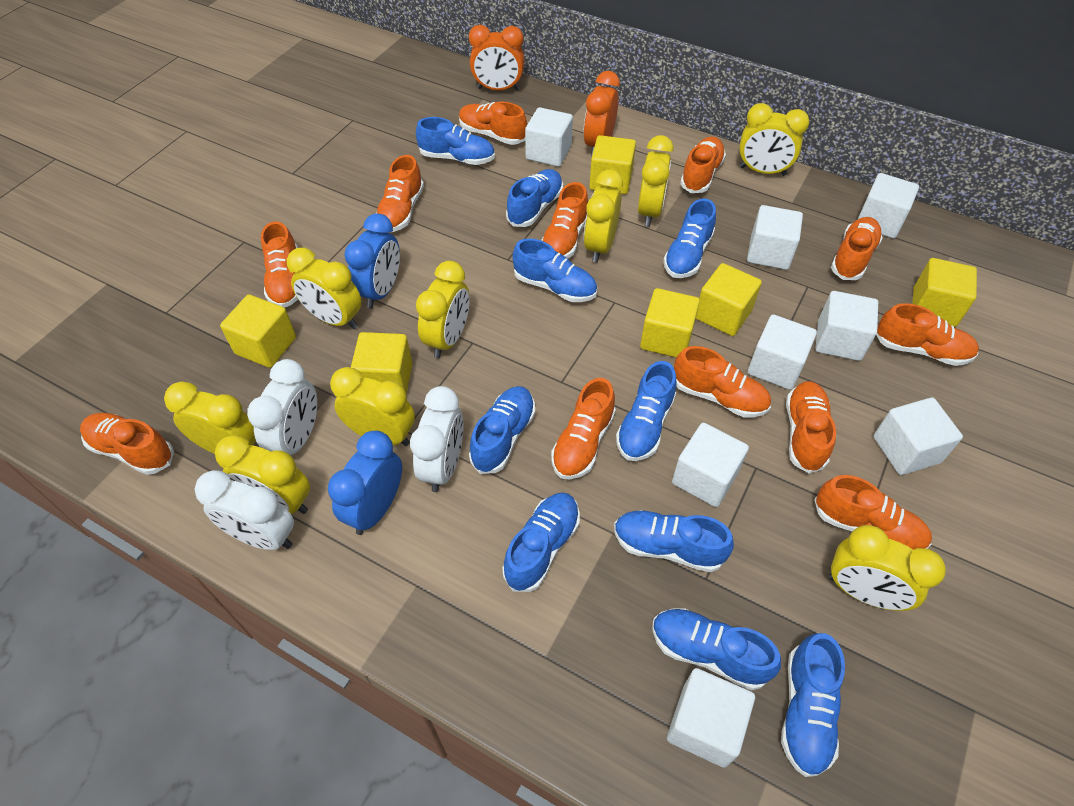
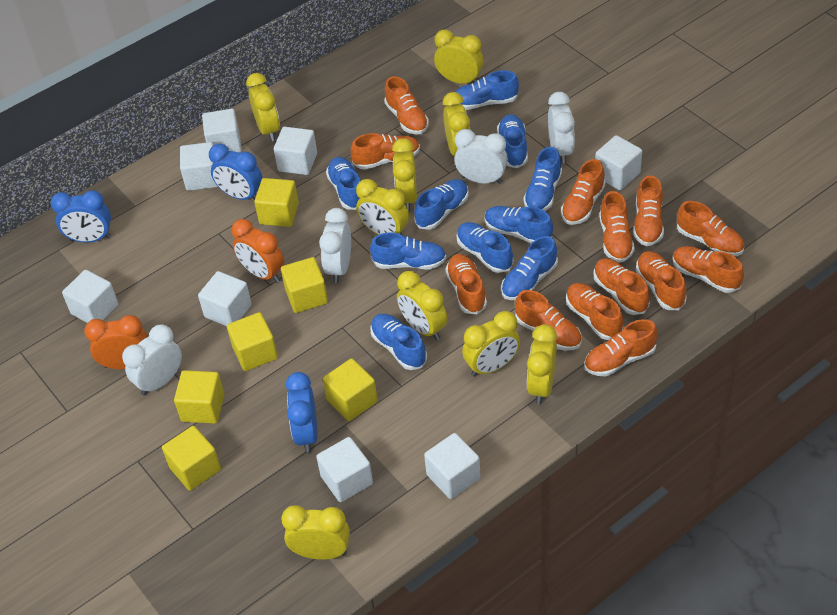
blue clock: [328,431,402,535] [344,213,400,309] = 2 -> [51,190,111,243] [209,144,262,200] [286,372,318,452] = 3
orange shoe: [80,413,174,475] [261,221,298,308] [376,155,424,233] [459,102,527,145] [541,182,588,259] [551,378,616,479] [674,346,771,417] [680,137,726,193] [786,381,836,473] [814,475,932,550] [831,217,883,280] [876,303,979,366] = 12 -> [351,133,420,170] [384,76,429,135] [445,254,487,314] [515,290,582,351] [561,159,606,225] [566,283,623,340] [584,319,658,376] [594,258,650,315] [599,191,635,263] [633,175,664,246] [636,251,687,310] [673,246,744,293] [677,201,744,256] = 13
white clock: [195,470,294,550] [247,359,317,455] [410,386,464,492] = 3 -> [122,325,182,396] [319,208,351,283] [454,129,508,184] [548,92,575,164] = 4

